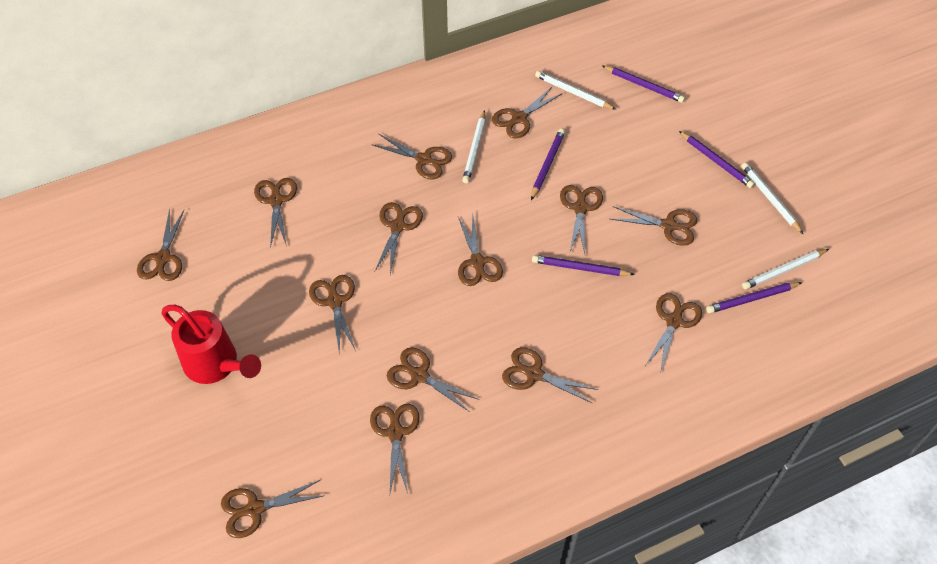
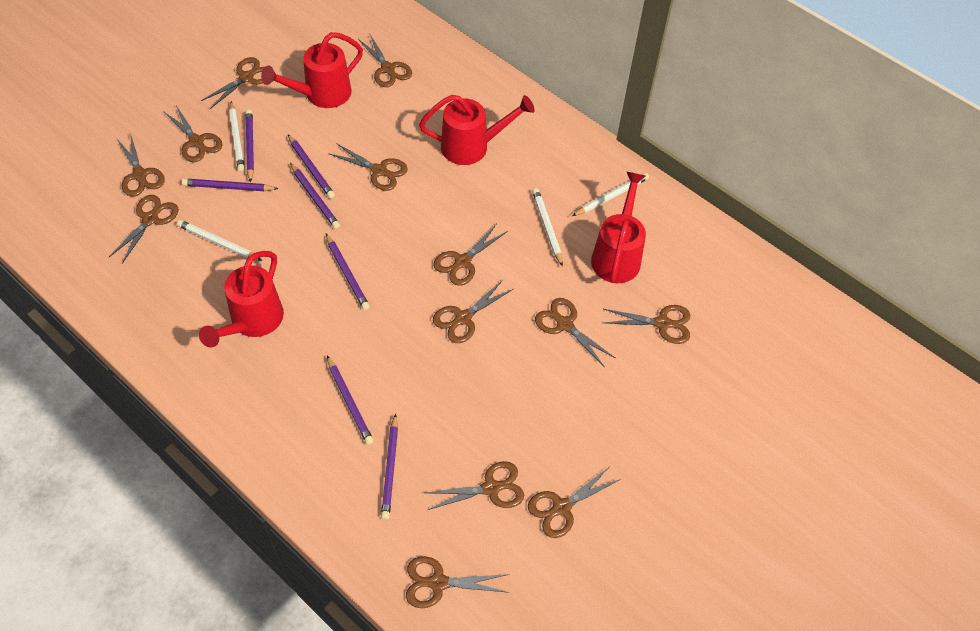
brown scissors: [137,209,184,281] [221,480,325,538] [254,178,297,248] [309,275,356,353] [370,404,420,494] [371,134,452,180] [375,202,423,274] [387,347,479,412] [458,216,503,286] [492,86,563,138] [502,347,598,404] [560,185,603,253] [610,206,697,246] [645,293,702,371] = 14 -> [108,195,179,264] [117,133,165,197] [163,105,223,162] [201,57,264,109] [330,143,408,191] [358,35,412,87] [406,556,509,608] [425,461,524,510] [433,280,513,343] [434,223,508,286] [528,467,621,538] [535,298,615,366] [603,305,690,344] = 13
purple pencil: [531,128,565,200] [532,255,635,276] [602,66,685,103] [679,131,755,188] [706,282,803,313] = 5 -> [182,179,278,191] [245,110,254,183] [288,134,335,198] [290,163,340,229] [326,234,370,310] [327,356,374,445] [381,414,398,520] = 7
red watering can: [161,305,261,384] = 1 -> [199,251,284,348] [261,32,363,108] [419,95,535,165] [591,172,646,283] = 4

